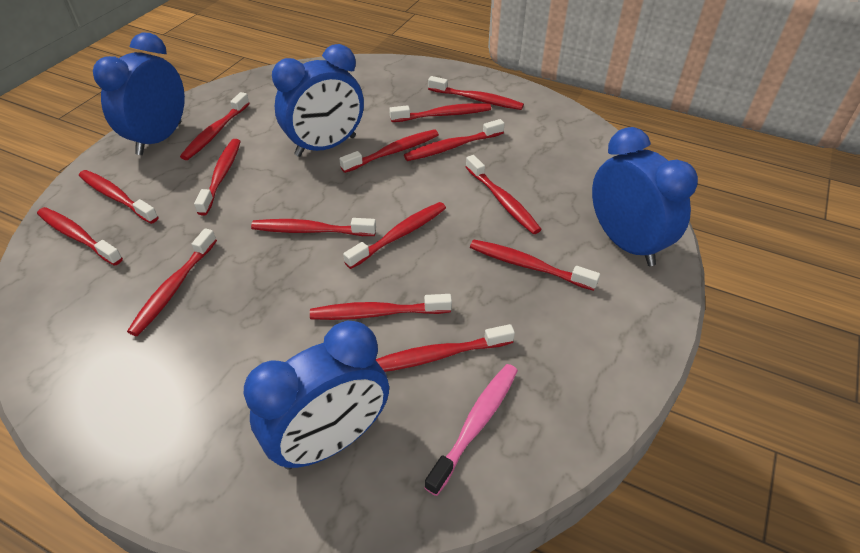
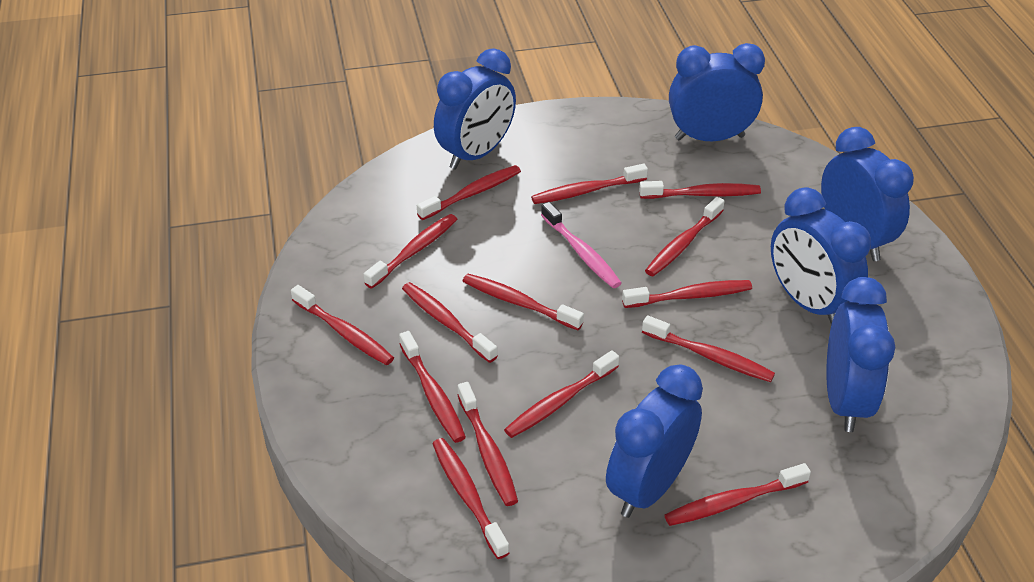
blue clock: [93,33,185,155] [244,320,389,469] [272,44,364,157] [592,127,698,266] = 4 -> [434,48,516,170] [606,364,703,518] [669,43,765,141] [771,187,871,325] [821,127,914,261] [826,277,895,432] = 6

